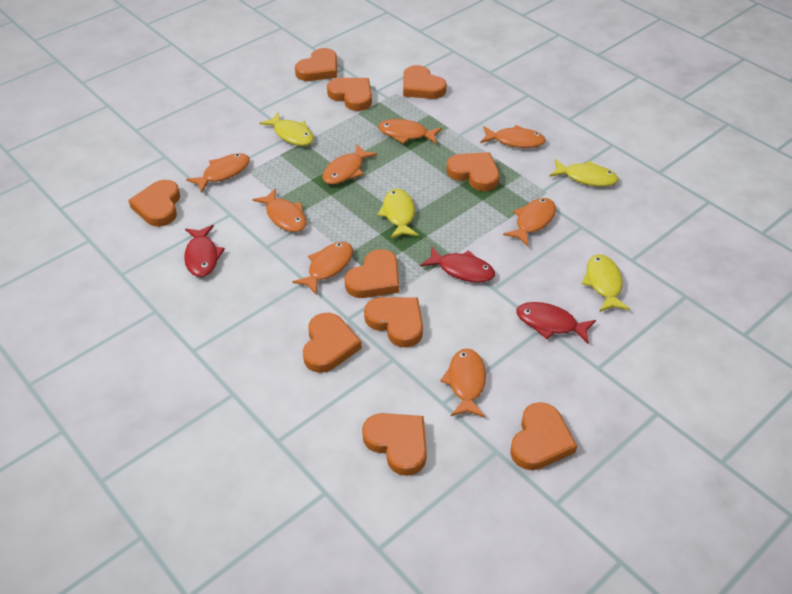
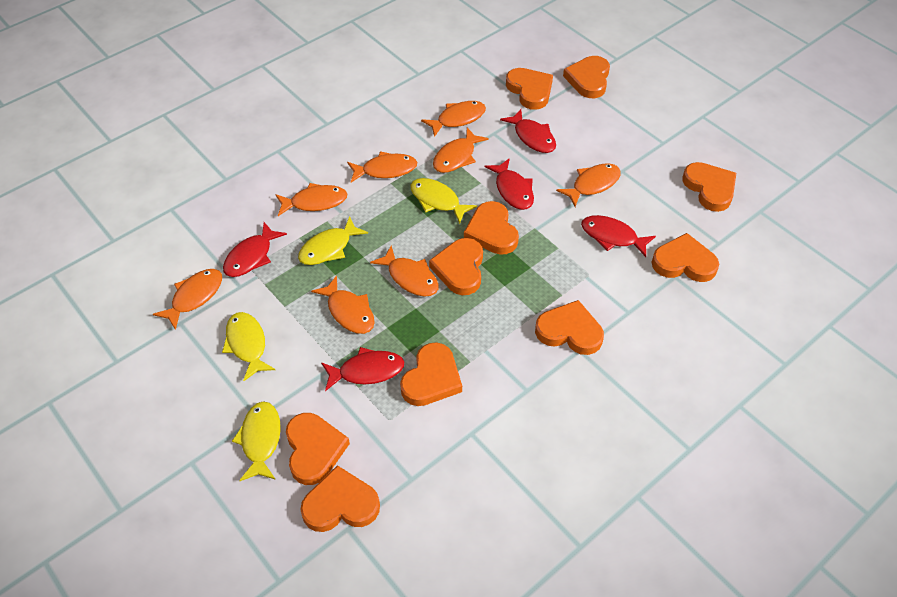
red fish: [184,225,225,277] [420,246,495,283] [516,302,596,343] = 3 -> [223,222,287,277] [321,347,404,391] [484,158,534,210] [500,109,556,153] [581,215,656,257] = 5

